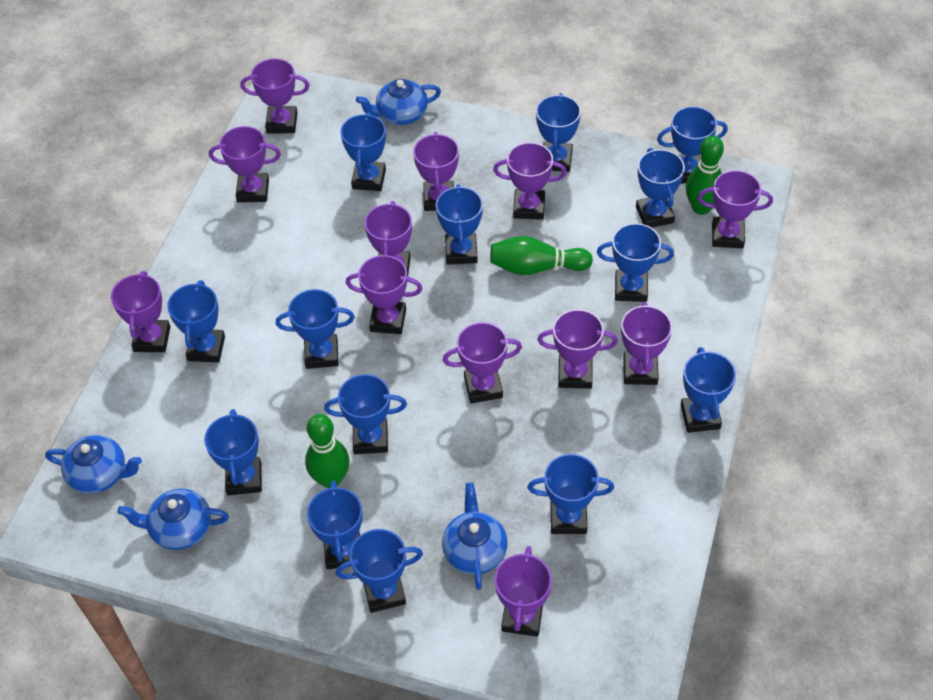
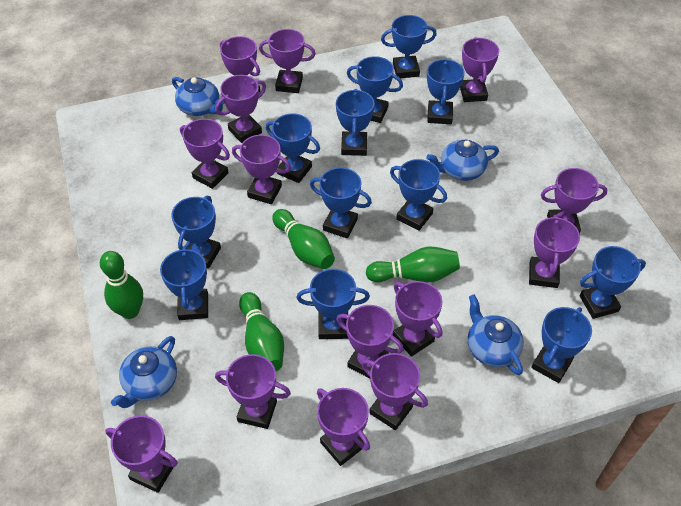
blue trophy: [167,280,225,363] [204,409,262,495] [276,289,355,369] [307,481,363,569] [324,374,407,454] [336,529,423,613] [340,112,386,191] [436,184,483,265] [528,454,614,534] [536,93,581,172] [597,223,674,302] [636,148,685,228] [657,106,728,184] [681,347,736,433] = 14 -> [160,246,208,320] [171,196,221,269] [266,113,320,183] [296,269,370,339] [310,167,372,238] [336,89,375,156] [347,56,403,123] [381,15,437,78] [390,159,447,231] [427,58,465,124] [531,307,592,383] [580,246,646,319] = 12
green bowling pin: [305,414,350,488] [490,236,593,275] [686,136,724,215] = 3 -> [100,251,143,319] [239,292,284,371] [272,209,335,269] [366,247,460,282] = 4
purple trophy: [111,271,170,352] [209,126,281,203] [240,59,310,134] [346,255,423,334] [364,201,412,277] [413,132,459,211] [443,322,522,403] [493,142,567,220] [495,546,552,637] [537,309,618,389] [621,302,672,385] [697,170,773,249] = 12 -> [105,415,178,493] [180,119,230,189] [215,75,266,143] [215,354,291,429] [220,36,260,92] [232,135,291,204] [259,29,316,93] [317,388,370,466] [336,305,404,378] [361,353,428,430] [393,281,443,357] [460,37,499,102] [529,215,580,288] [541,168,607,233] = 14

